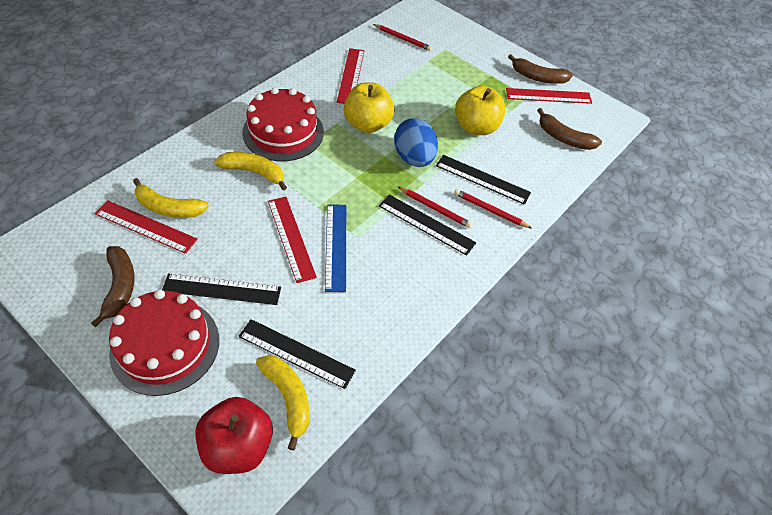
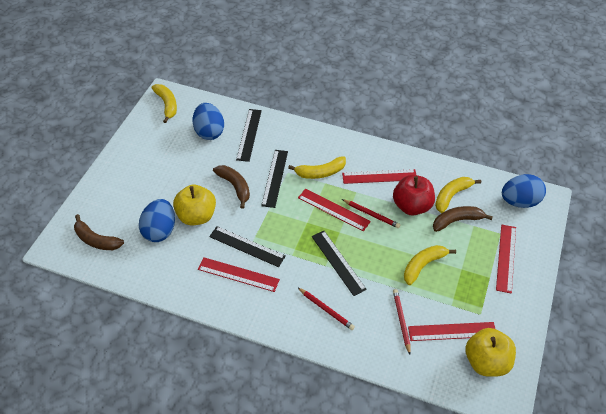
blue egg: [394,118,438,167] = 1 -> [139,199,175,242] [193,103,224,140] [502,174,546,208] = 3
blue ruler: [325,204,346,292] = 1 -> none = 0
red cake: [109,290,219,396] [242,87,324,161] = 2 -> none = 0
red ruler: [95,201,198,254] [268,197,317,283] [337,48,364,104] [506,88,592,104] = 4 -> [198,257,280,292] [298,189,371,231] [342,169,416,184] [408,322,495,341] [496,225,516,294] = 5
yellow banana: [133,178,209,218] [214,152,287,191] [256,355,310,450] = 3 -> [152,84,177,123] [288,156,346,179] [404,245,456,285] [435,177,481,213] = 4

